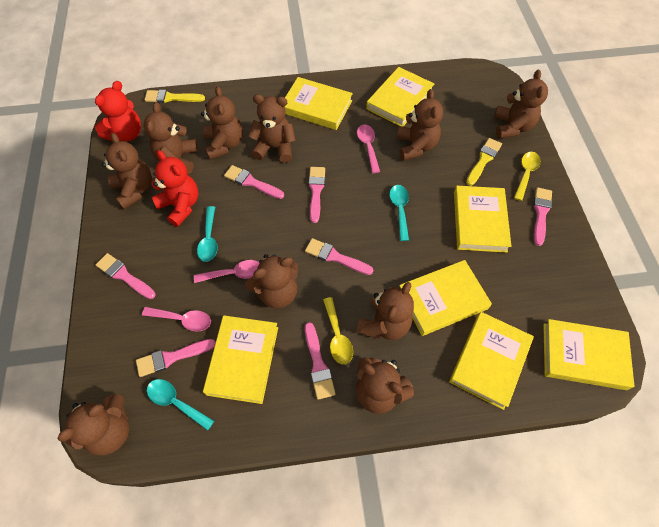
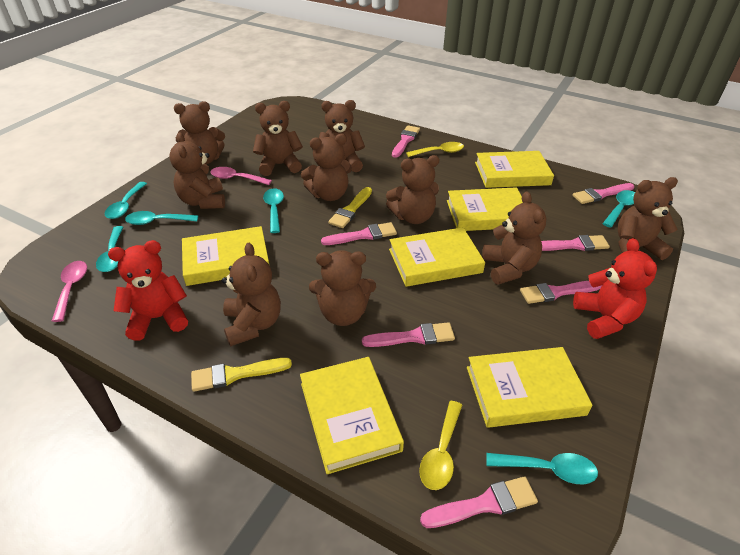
pink spoon: [142,307,211,332] [194,260,260,283] [357,125,380,173] = 3 -> [52,261,87,322] [211,167,272,185] = 2
turquoise spoon: [147,379,214,430] [197,206,218,262] [390,185,409,241] = 3 -> [96,226,123,272] [105,182,147,219] [125,211,198,225] [263,188,284,233] [486,453,598,484] [602,190,635,228] = 6
yellow book: [203,315,278,404] [285,77,353,130] [366,67,434,126] [399,260,492,336] [449,312,534,410] [454,186,512,253] [543,319,634,390] = 7 -> [182,226,269,286] [300,357,404,474] [389,227,485,287] [447,187,523,231] [467,347,592,428] [475,151,554,188] = 6

